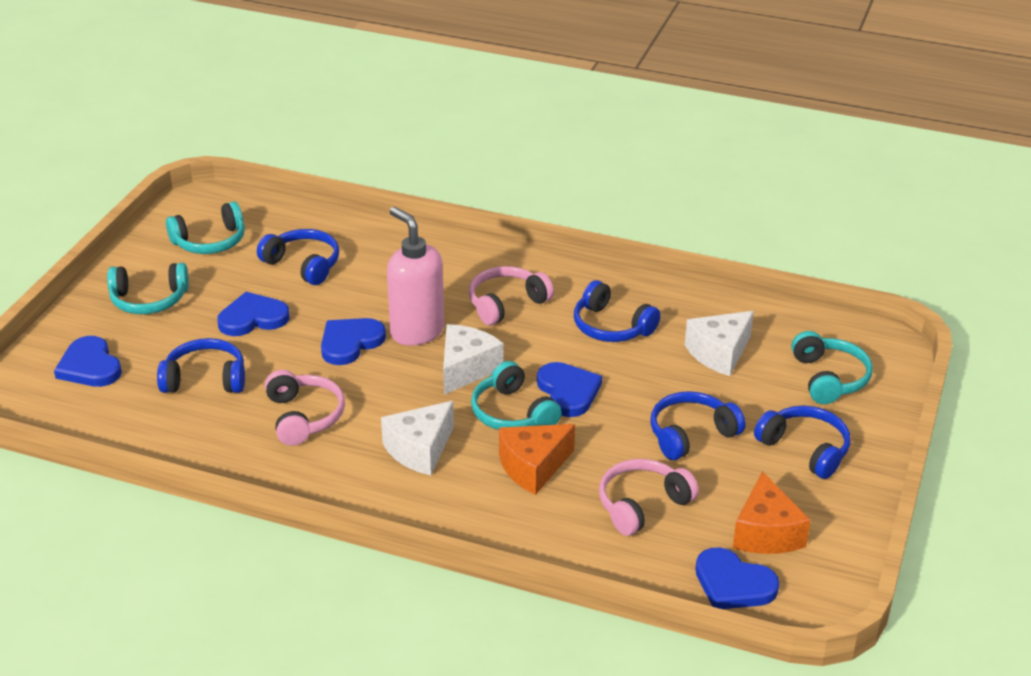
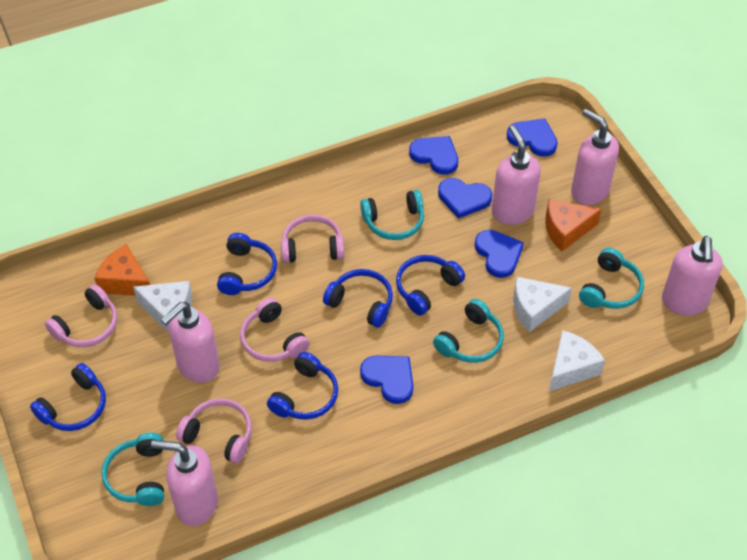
pink headphones: [265,370,345,446] [469,266,554,326] [599,459,699,536] = 3 -> [45,284,117,347] [176,398,252,463] [240,298,310,362] [281,214,344,263] = 4
pink soap dispenser: [387,207,444,346] = 1 -> [151,440,218,526] [161,302,220,383] [492,125,541,225] [571,109,619,205] [662,236,723,315] = 5

